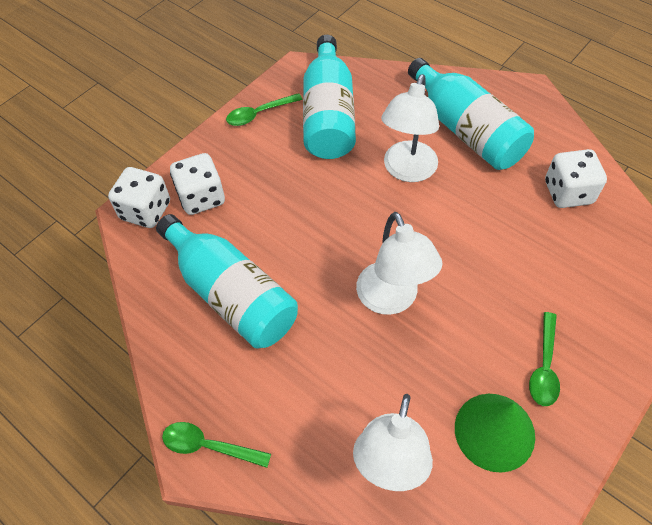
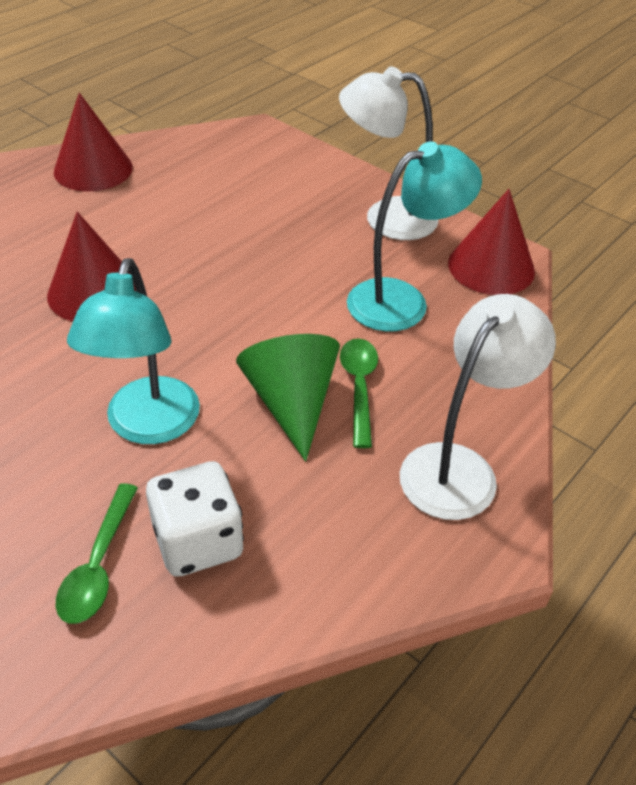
green spoon: [162,422,271,468] [226,93,303,126] [529,312,560,406] = 3 -> [56,483,138,624] [340,338,378,448] = 2
red cone: none = 0 -> [47,212,136,321] [54,93,133,192] [448,189,535,295] = 3
turquoise bottle: [156,214,298,349] [303,35,356,159] [408,58,534,170] = 3 -> none = 0
turquoise lamp: none = 0 -> [67,258,200,444] [347,141,482,332] = 2
white dice: [108,167,170,228] [170,153,225,215] [545,149,607,208] = 3 -> [146,461,244,577] = 1
white lamp: [353,394,433,491] [356,212,442,315] [381,74,439,182] = 3 -> [339,66,438,240] [400,294,556,520] = 2

